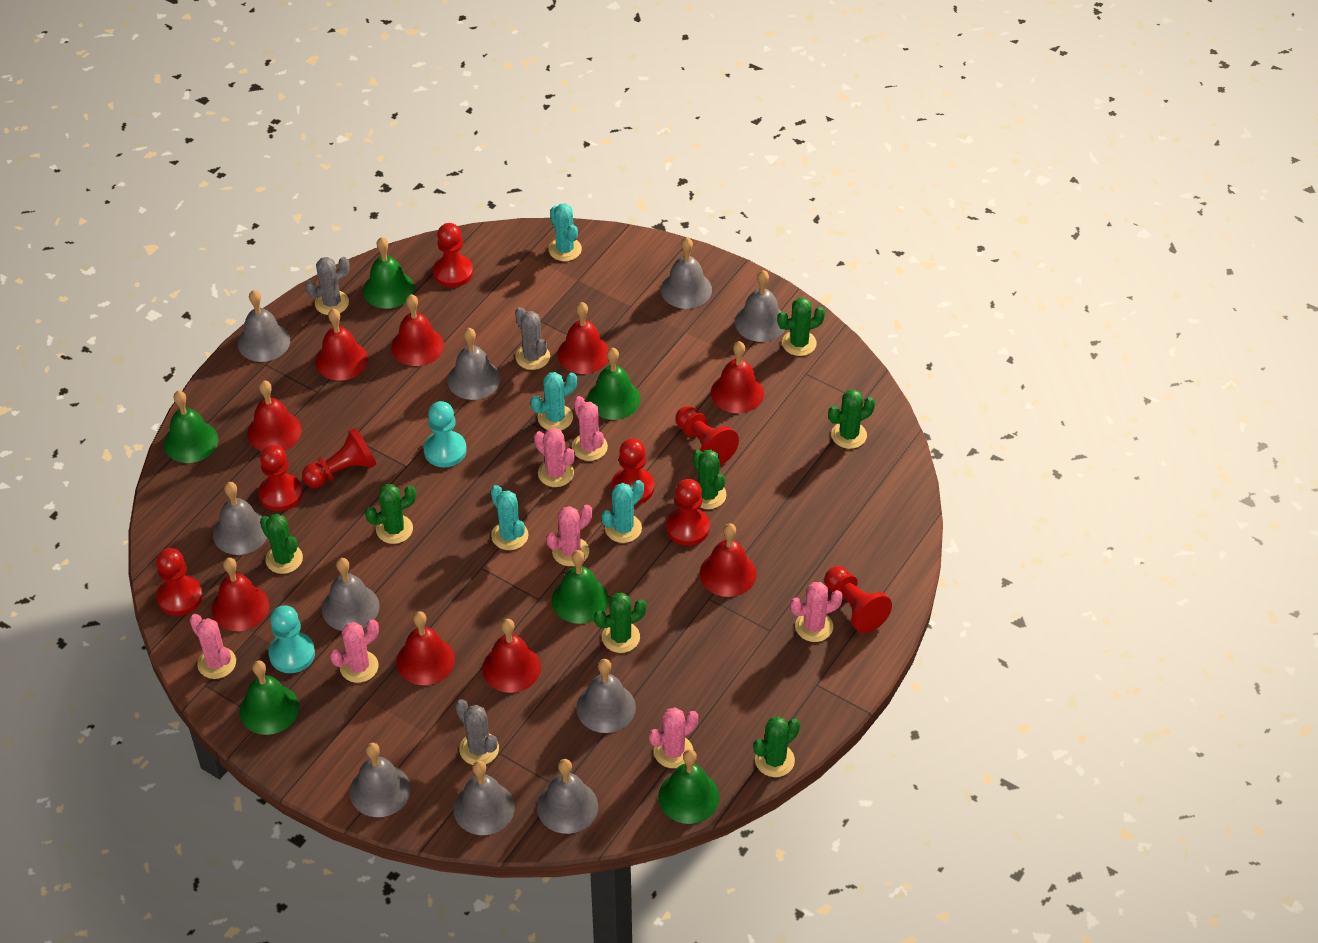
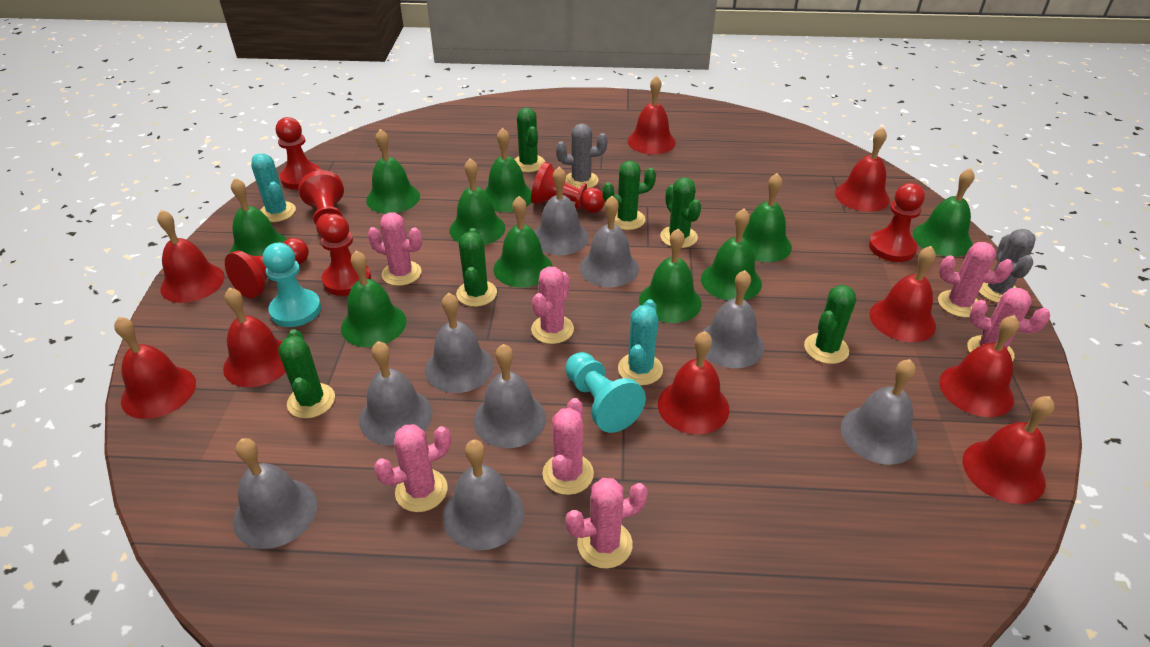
green bell: [164,391,219,463] [240,661,299,735] [363,237,414,309] [551,550,609,624] [587,348,641,420] [658,749,720,824] = 6 -> [230,178,287,256] [341,250,406,347] [366,129,420,213] [450,158,505,245] [485,128,532,212] [493,196,553,287] [639,228,701,323] [701,209,762,301] [742,173,792,262] [913,168,974,257] = 10
green cactus: [260,514,303,574] [365,484,416,544] [594,593,647,653] [693,450,727,509] [753,716,800,777] [777,298,825,356] [828,390,875,449] = 7 -> [278,329,335,419] [456,228,497,307] [514,108,545,172] [602,161,656,230] [660,177,701,248] [804,285,856,364] = 6
grey bell: [213,482,267,555] [238,290,290,362] [322,558,380,631] [350,743,411,817] [447,328,501,400] [454,760,515,835] [537,759,598,834] [576,659,636,733] [661,237,712,309] [735,270,785,342] = 10 -> [233,438,317,549] [359,341,432,445] [425,293,494,393] [443,440,524,550] [473,344,546,448] [535,167,589,255] [580,196,639,287] [702,270,764,368] [841,359,918,465] = 9
grey cactus: [305,257,350,315] [455,699,499,765] [515,307,550,370] = 3 -> [556,124,607,189] [979,229,1036,303] = 2
red pawn: [156,548,203,616] [258,445,303,511] [302,428,376,488] [433,223,473,287] [611,438,654,505] [666,479,710,546] [676,406,739,465] [825,566,892,633] = 8 -> [225,238,309,299] [276,117,321,190] [299,170,344,236] [319,214,371,296] [531,162,605,213] [869,183,925,262] = 6
turquoise cactus: [491,485,529,550] [531,372,577,430] [548,203,582,261] [602,480,644,543] = 4 -> [251,153,296,222] [618,299,663,385] = 2

